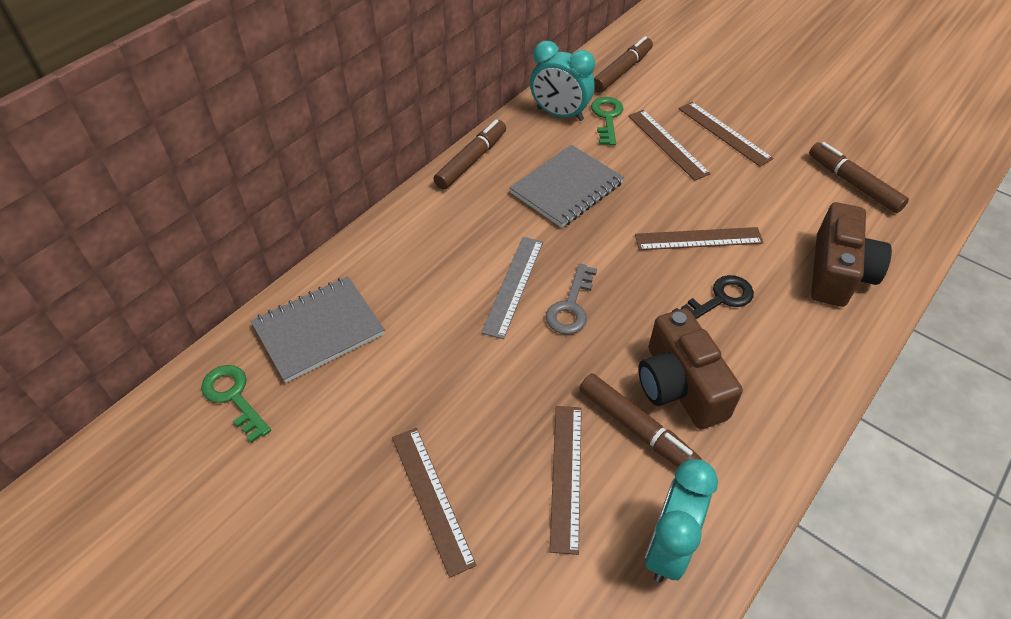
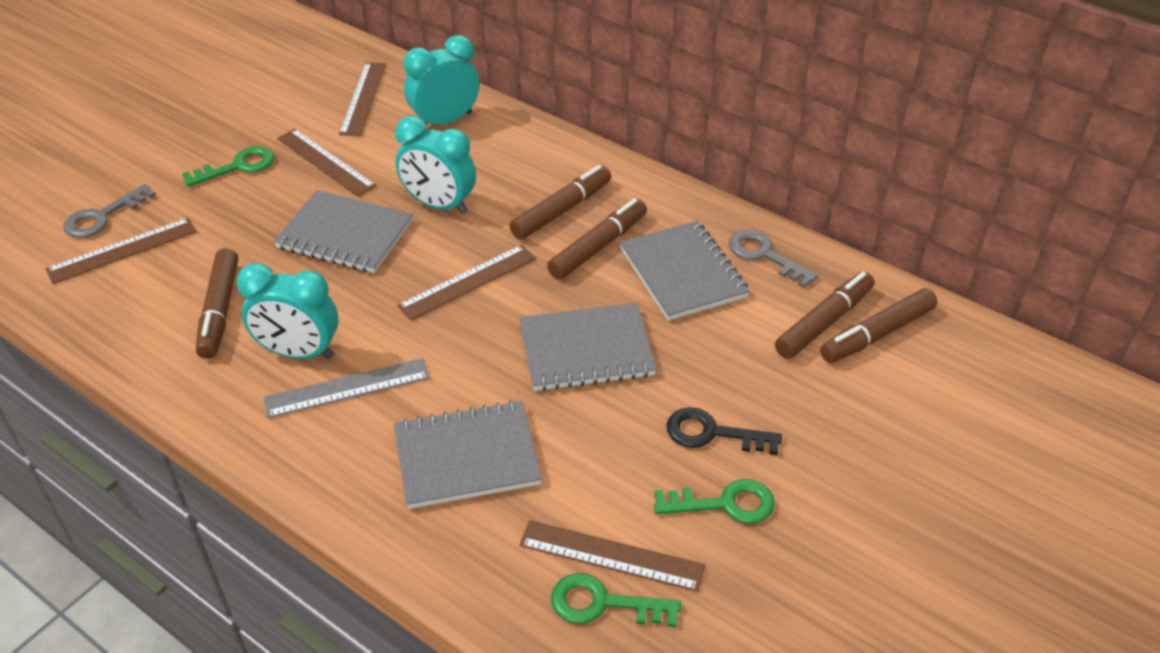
brown camera: [638,308,743,429] [811,202,892,307] = 2 -> none = 0
brown marker: [434,120,506,190] [579,373,702,467] [594,36,653,93] [809,142,909,213] = 4 -> [196,248,238,359] [510,165,611,240] [547,198,647,279] [775,272,874,359] [820,288,937,363] = 5
green key: [201,365,271,443] [591,97,623,146] = 2 -> [182,146,274,187] [551,573,681,627] [654,479,775,524] = 3
grey key: [546,264,597,334] = 1 -> [63,184,156,238] [729,230,818,288] = 2
grey notebook: [251,276,385,383] [509,145,624,228] = 2 -> [274,190,413,273] [394,400,542,509] [519,303,657,391] [620,221,750,321] = 4
turquoise clock: [530,41,595,121] [645,459,718,582] = 2 -> [237,263,339,359] [395,116,476,214] [404,35,479,125] = 3

